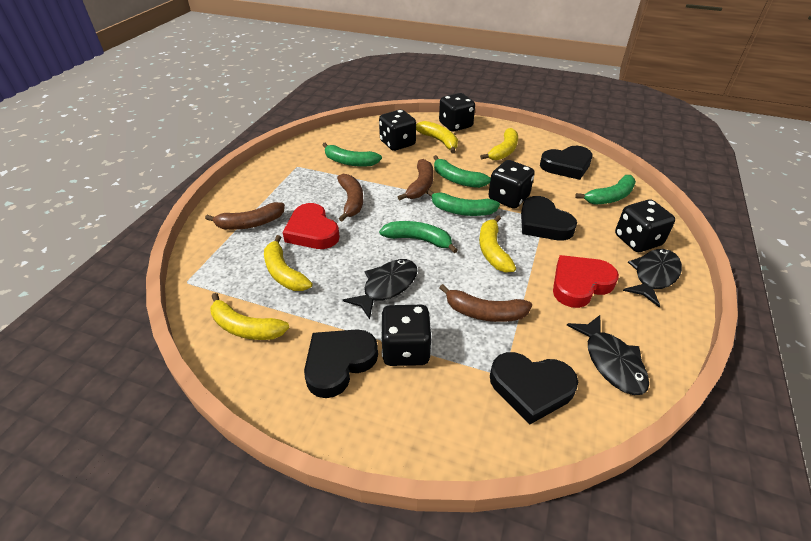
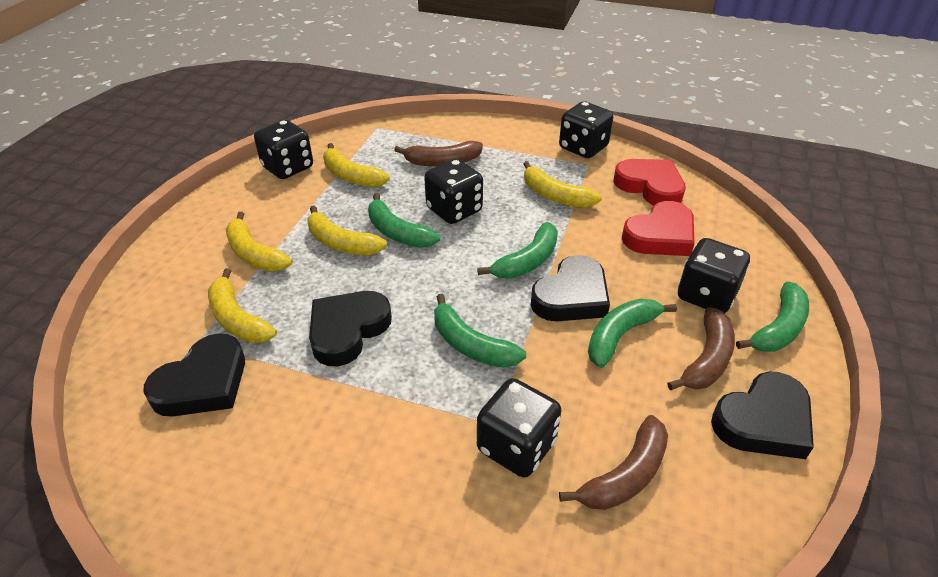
black fish: [343,259,418,319] [567,315,649,395] [623,249,682,307] = 3 -> none = 0
brown banana: [205,202,285,230] [337,174,363,221] [398,159,434,201] [439,284,532,322] = 4 -> [394,141,483,167] [559,415,668,510] [667,307,735,390] = 3

